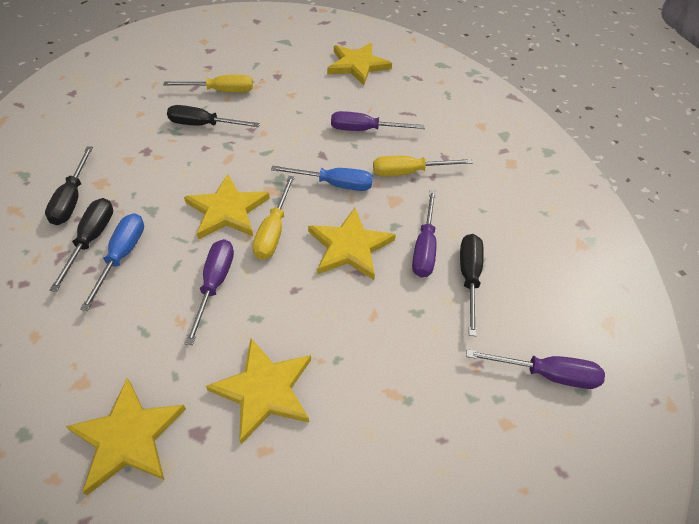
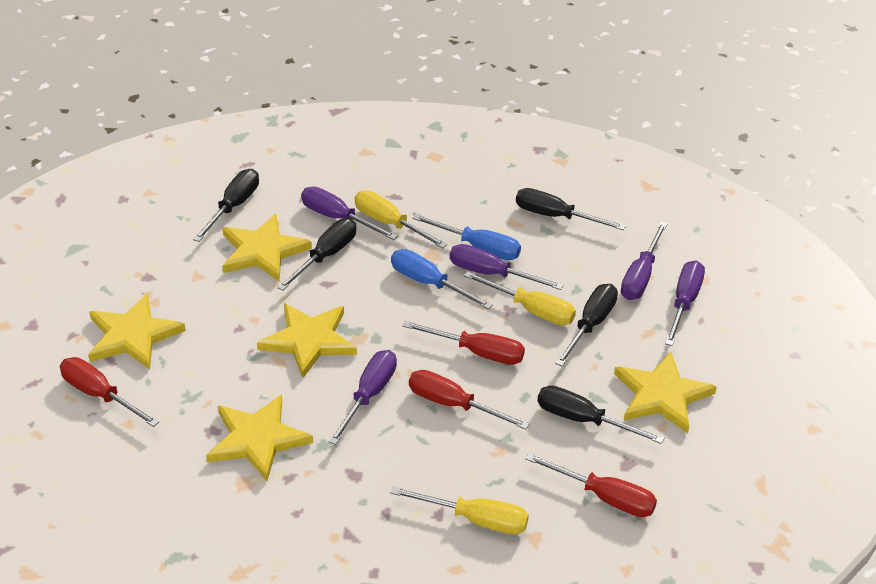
black screwdriver: [45,146,93,225] [49,198,113,292] [167,105,260,127] [460,234,484,337] = 4 -> [193,169,259,242] [277,218,356,291] [516,188,626,230] [537,385,664,444] [555,284,618,366] = 5
purple screwdriver: [185,239,234,345] [331,111,425,131] [412,190,436,278] [466,349,605,389] = 4 -> [301,187,398,240] [328,350,397,445] [450,244,564,290] [621,222,667,300] [665,260,705,346] = 5
red screwdriver: none = 0 -> [60,357,159,427] [403,321,525,365] [409,370,530,430] [525,453,657,517] = 4

